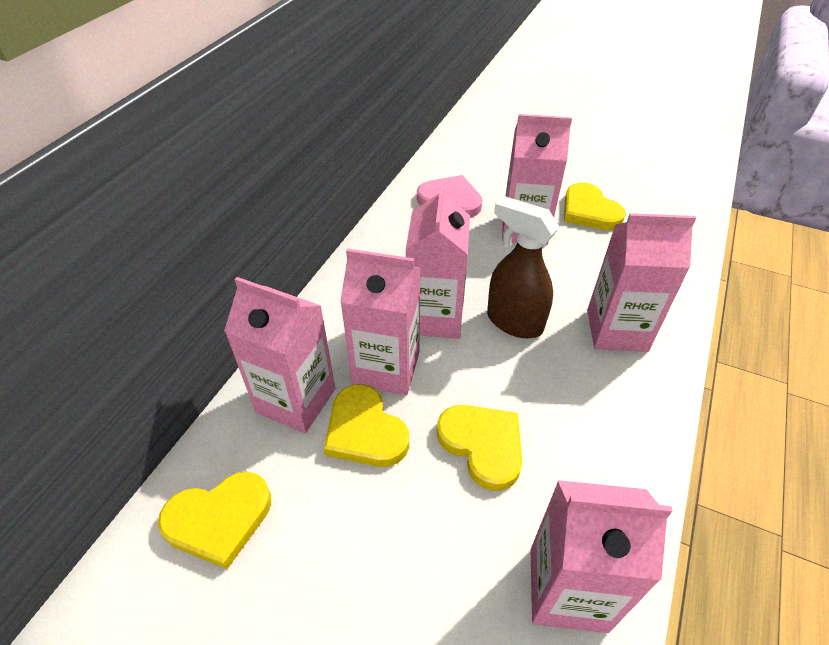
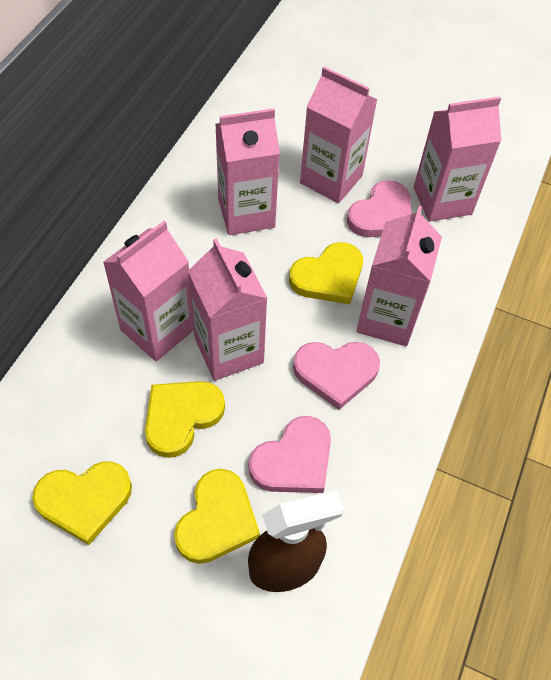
pink heart: [417,175,482,218] = 1 -> [249,416,331,493] [293,342,380,410] [347,180,412,237] = 3

